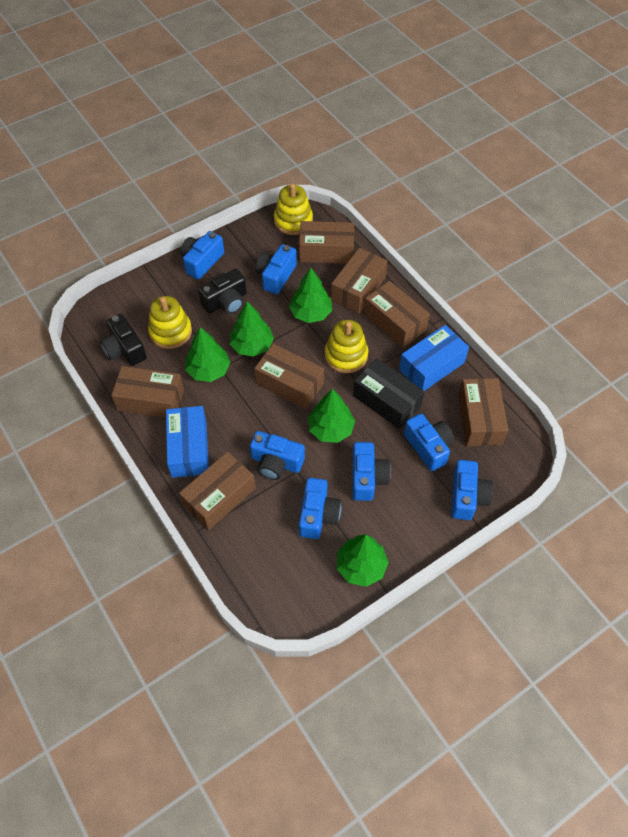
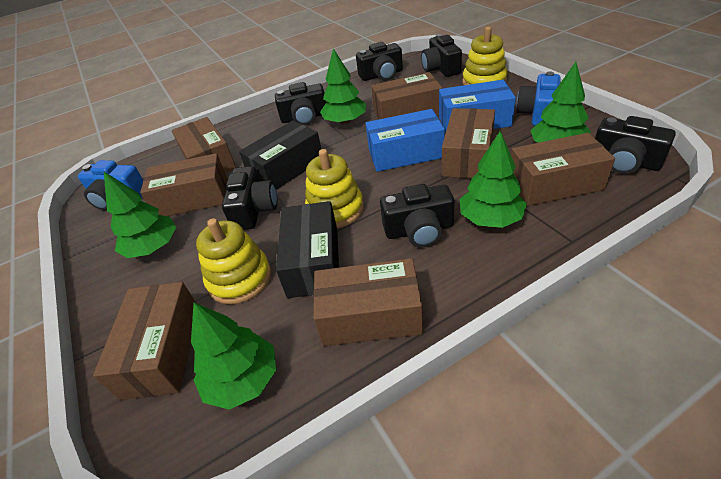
black box: [353,358,425,429] = 1 -> [239,120,321,190] [276,201,339,298] = 2
black camera: [100,314,147,366] [198,269,247,314] = 2 -> [222,166,277,230] [275,82,326,125] [356,42,403,81] [380,184,455,247] [421,34,462,77] [595,116,676,174] = 6
blue camera: [181,231,224,279] [250,431,305,480] [255,244,297,294] [299,478,341,539] [352,442,391,501] [404,414,454,471] [451,460,493,520] = 7 -> [78,160,143,210] [516,72,561,126] = 2

